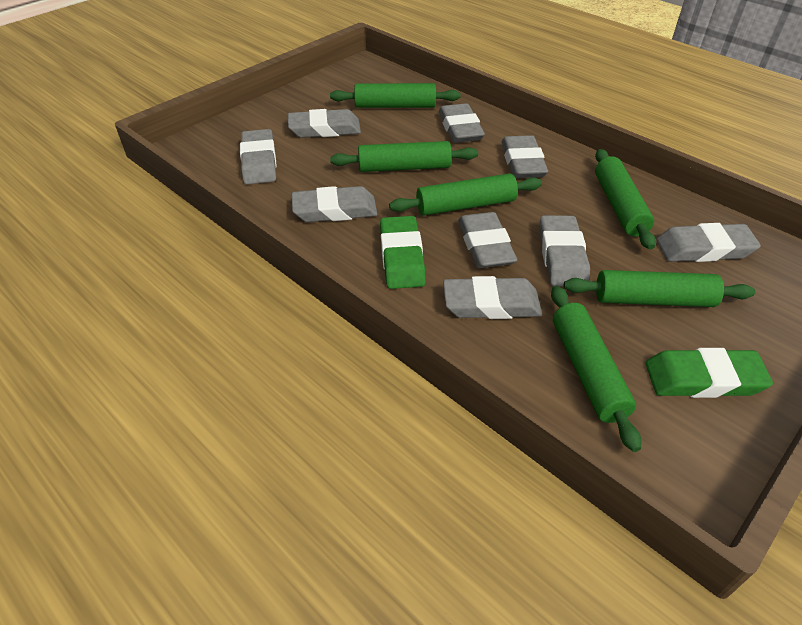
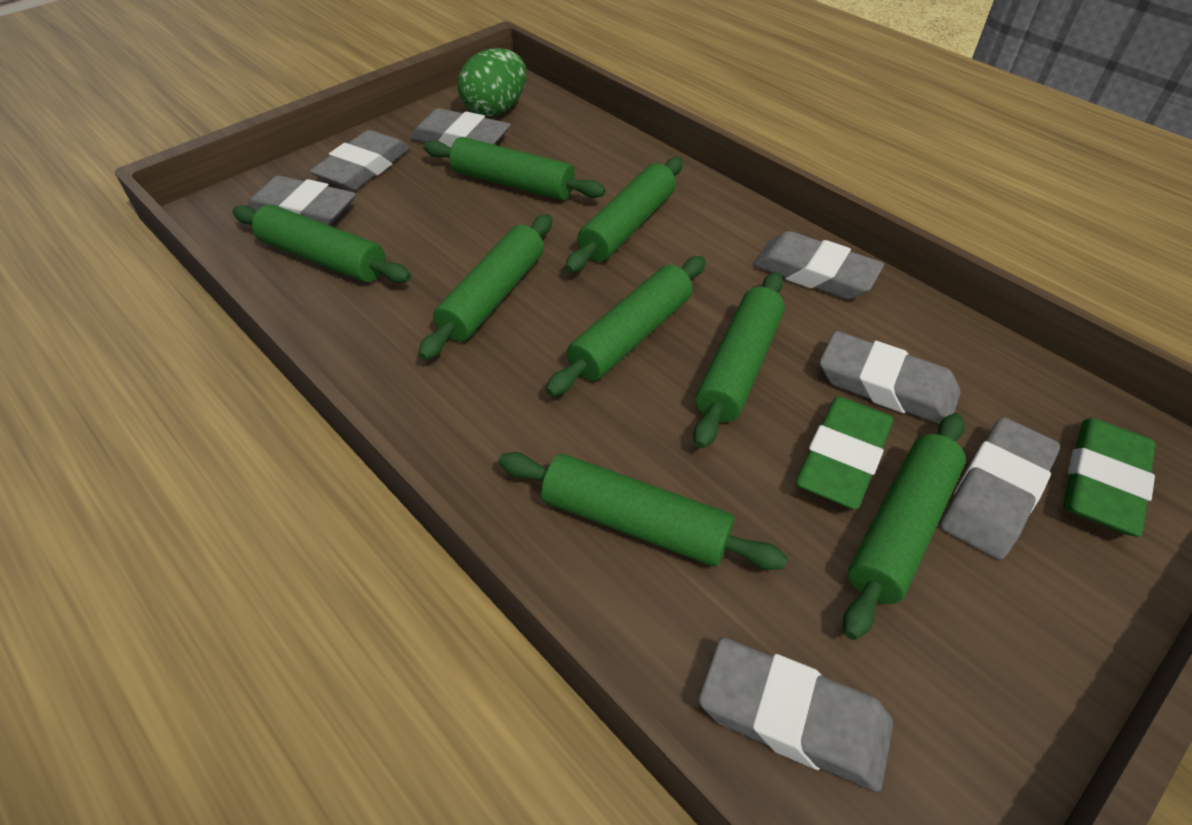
green egg: none = 0 -> [458,48,526,116] = 1
green rolling pin: [330,83,460,108] [330,141,478,172] [389,173,542,216] [551,286,641,452] [564,270,755,307] [595,149,656,250] = 6 -> [232,204,411,283] [418,214,552,360] [423,137,605,200] [499,452,788,570] [546,256,706,396] [565,157,683,273] [693,272,785,448] [843,413,966,640] = 8
grey eraser: [240,129,277,184] [288,109,361,138] [292,186,377,222] [439,103,485,143] [443,276,542,319] [458,212,517,268] [501,135,548,178] [539,215,590,287] [656,223,761,262] = 9 -> [247,175,356,226] [310,130,410,191] [410,108,511,147] [699,638,893,792] [753,231,884,299] [820,331,961,424] [940,417,1060,560] = 7

